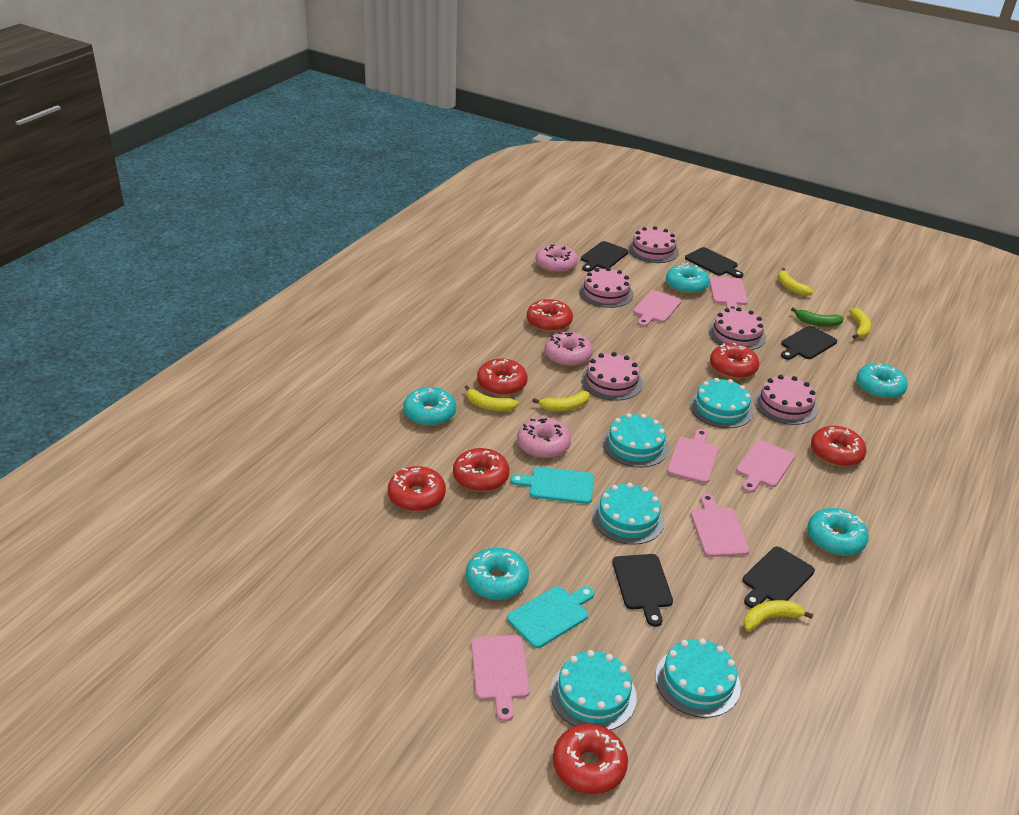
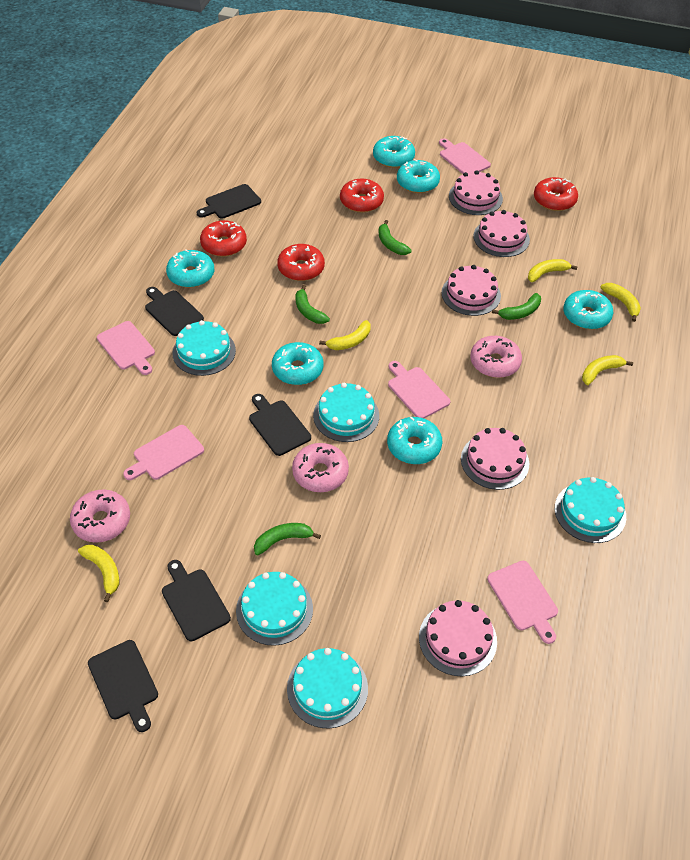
green banana: [791,307,844,327] = 1 -> [254,523,321,555] [295,284,330,324] [379,220,412,255] [492,293,541,320] = 4
pink cutting board: [471,635,530,722] [633,290,682,327] [667,429,718,484] [691,494,750,557] [709,277,748,309] [736,440,795,493] = 6 -> [97,321,155,375] [123,425,204,480] [388,361,450,418] [439,138,491,174] [487,561,558,644] = 5
red donut: [388,466,446,512] [453,448,509,492] [477,358,527,396] [527,299,573,332] [553,724,628,794] [710,342,759,379] [811,426,866,467] = 7 -> [200,220,247,257] [277,244,325,281] [340,179,384,213] [534,177,578,211] = 4
turquoise cutting board: [507,586,594,648] [510,467,594,504] = 2 -> none = 0
turquoise donut: [403,387,456,426] [466,548,529,600] [666,263,710,294] [807,508,869,556] [856,363,908,399] = 5 -> [166,250,214,288] [272,342,323,385] [373,136,415,168] [387,417,442,464] [397,159,440,193] [563,290,613,329] = 6

